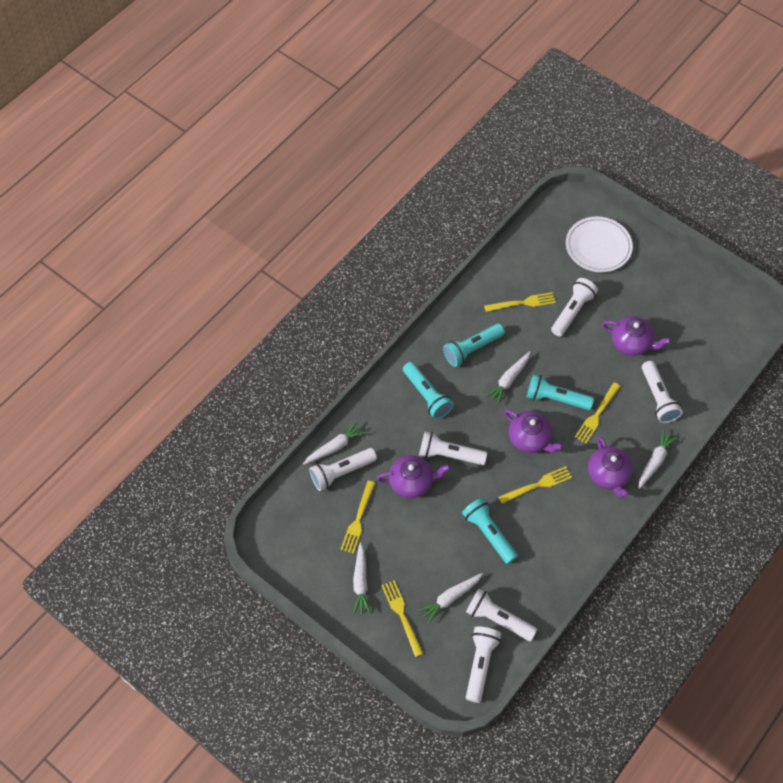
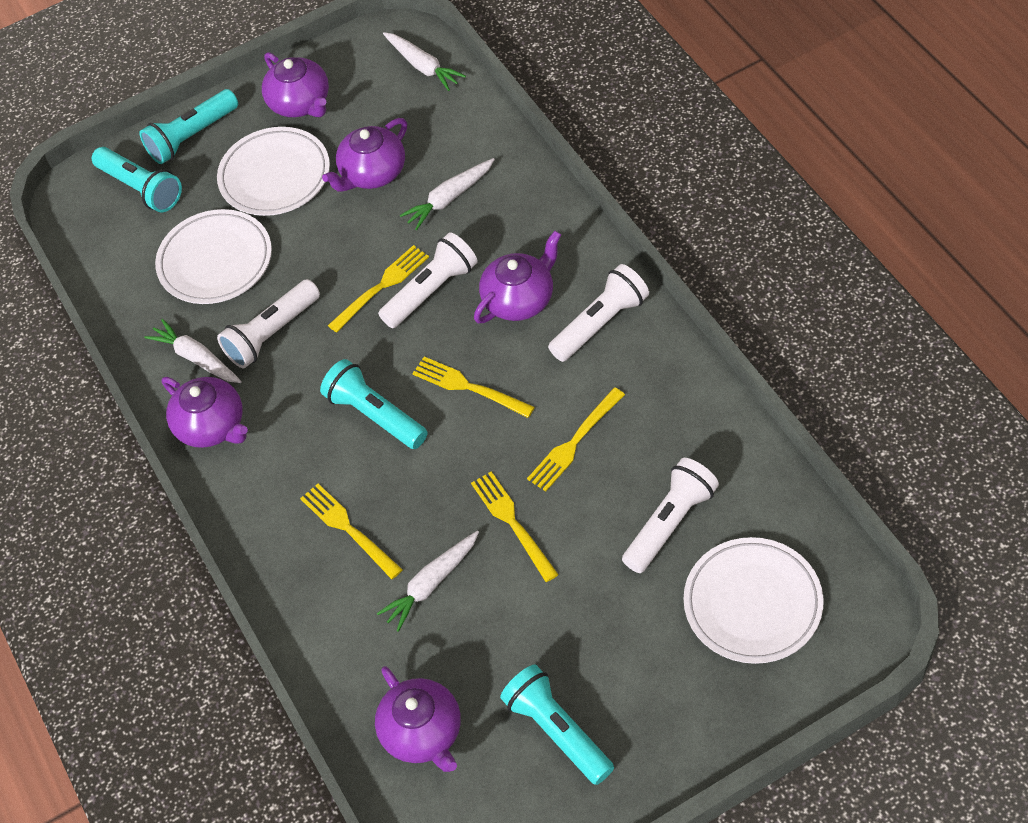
purple teapot: [376,455,451,498] [504,409,564,453] [588,436,633,498] [602,316,671,356] = 4 -> [162,377,248,448] [262,52,329,117] [322,118,407,192] [375,666,461,772] [474,231,561,323] = 5
white carrot: [303,421,367,465] [353,542,371,615] [418,573,483,624] [485,351,531,405] [638,429,678,489] = 5 -> [144,319,242,383] [377,531,479,632] [383,32,466,91] [400,158,495,230] = 4
white flashlight: [309,448,377,491] [419,431,487,465] [466,588,537,641] [466,626,501,703] [551,278,598,336] [642,361,683,423] = 6 -> [217,279,320,368] [378,232,478,328] [548,264,649,362] [622,458,719,573] = 4
white plate: [566,217,633,272] = 1 -> [155,209,272,304] [217,127,330,216] [684,537,824,664] = 3

